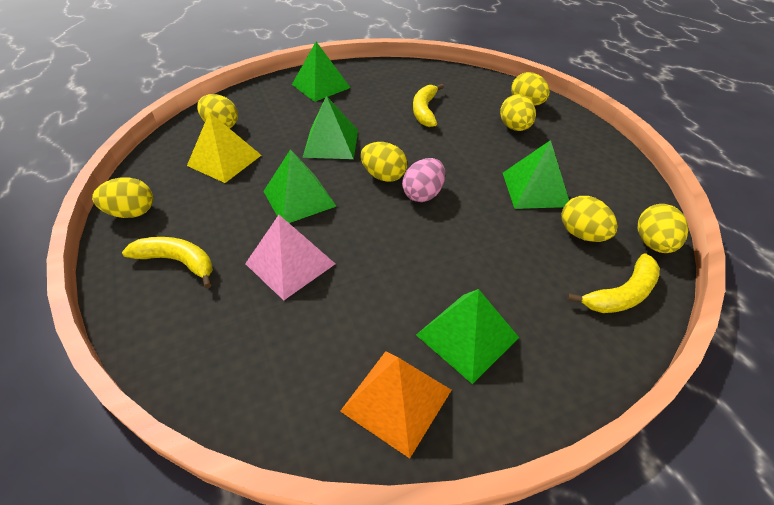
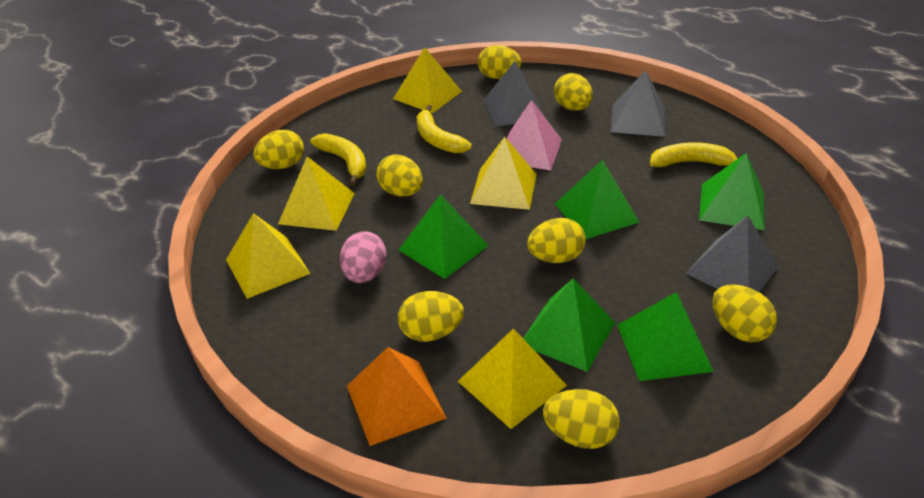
grey pyramid: none = 0 -> [483,61,545,127] [610,70,665,137] [685,216,779,292] = 3
yellow egg: [92,177,153,218] [197,94,238,129] [361,142,407,182] [500,94,536,131] [511,72,550,106] [562,196,618,242] [637,204,688,253] = 7 -> [253,130,304,169] [376,155,423,197] [398,291,464,342] [478,45,521,79] [527,218,586,263] [543,389,620,449] [554,73,593,111] [712,284,777,342] = 8
yellow pyramid: [187,112,261,183] = 1 -> [226,213,311,299] [278,157,355,231] [393,47,462,113] [458,328,567,429] [470,137,537,210] = 5

